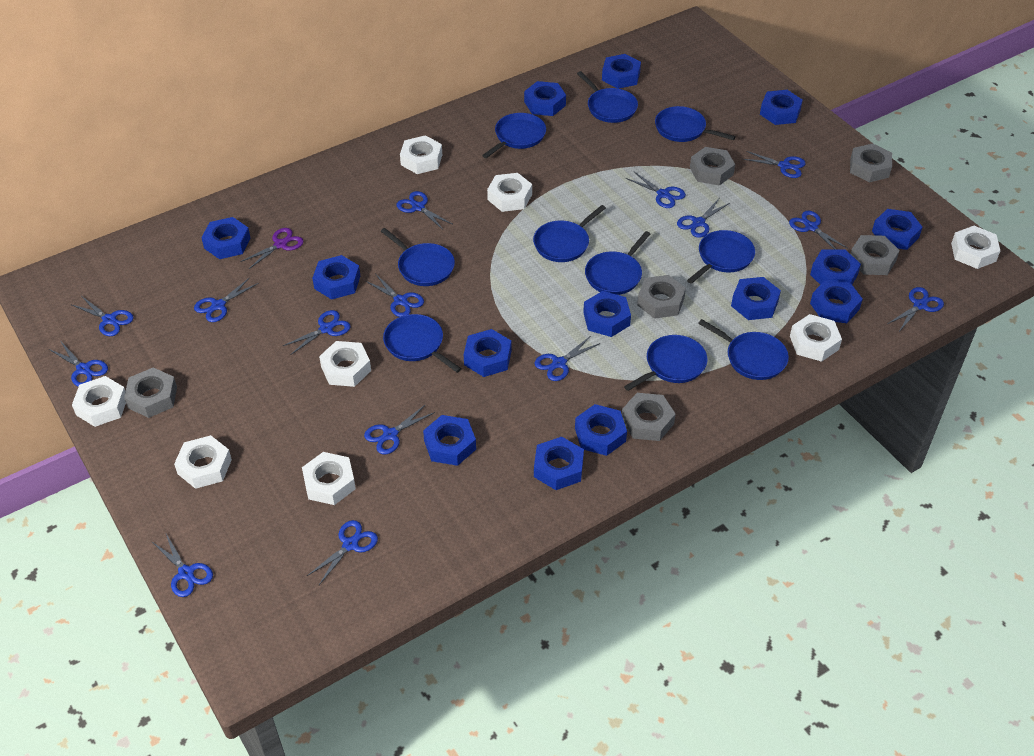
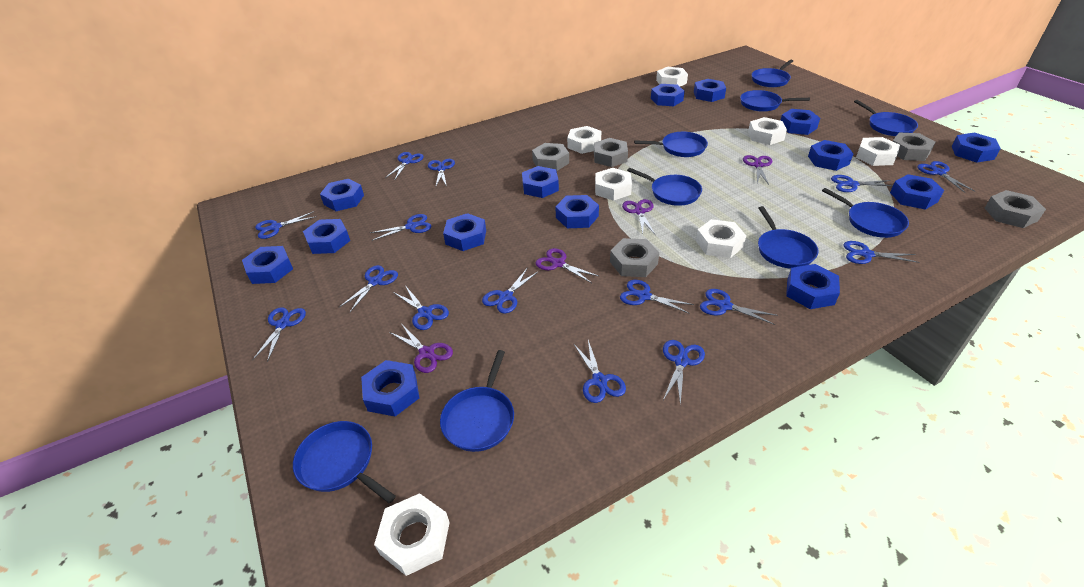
blue pan: [381,228,455,286] [383,314,461,373] [482,113,546,158] [533,205,606,262] [577,71,638,123] [585,231,650,295] [624,335,707,391] [655,106,736,142] [687,230,755,284] [698,319,789,380] = 10 -> [293,421,396,503] [440,350,514,452] [627,168,702,206] [634,132,708,157] [740,90,810,112] [752,60,793,87] [758,206,819,268] [822,188,909,238] [854,100,918,136] = 9
grey nut: [124,367,177,418] [622,393,676,441] [637,275,686,319] [690,147,735,186] [850,143,892,182] [850,235,900,275] = 6 -> [532,143,569,171] [594,138,628,167] [610,238,659,277] [893,133,935,161] [985,190,1046,228] = 5
purple scissors: [240,228,304,269] = 1 -> [389,323,453,373] [536,248,600,283] [622,199,655,234] [743,155,772,185] = 4
white nut: [72,376,126,427] [174,435,232,489] [302,452,356,505] [319,341,371,387] [400,135,442,174] [487,173,532,212] [790,314,842,362] [951,226,1000,269] = 8 -> [374,493,450,576] [567,126,601,154] [595,168,632,201] [656,67,688,86] [696,219,746,258] [748,117,787,145] [856,137,900,166] = 7

